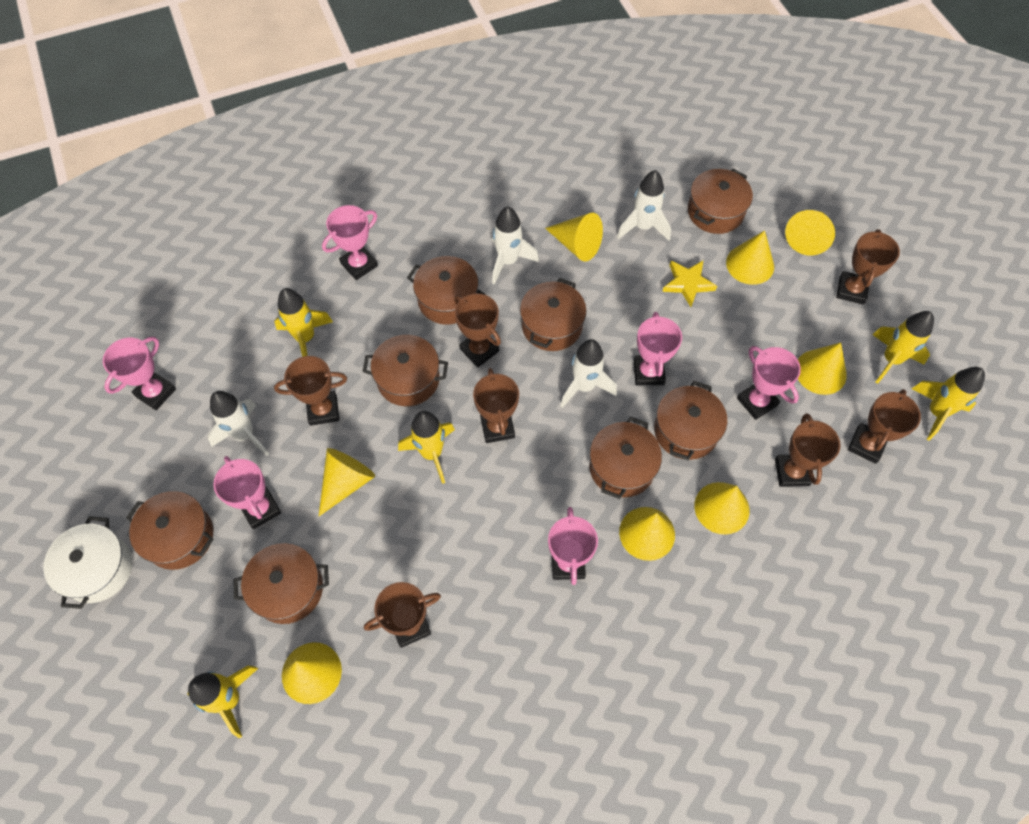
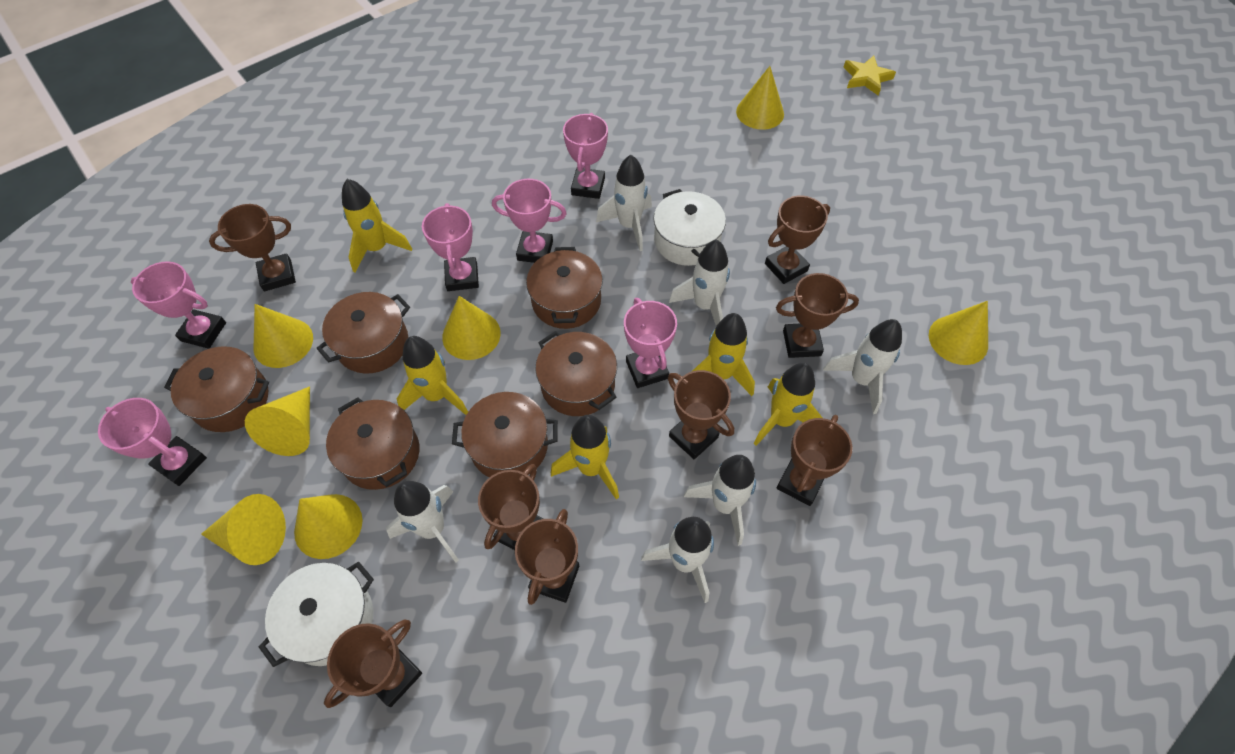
brown pot: [126,491,213,570] [234,543,329,624] [362,335,448,406] [407,256,486,325] [520,278,586,351] [589,417,662,499] [654,381,727,460] [688,169,753,234] = 8 -> [164,346,269,432] [316,292,410,374] [326,397,419,490] [452,392,558,478] [526,247,603,329] [536,331,617,416] = 6
brown trophy: [274,356,347,426] [364,582,441,648] [454,293,501,367] [473,368,519,443] [775,413,841,487] [836,229,900,305] [848,389,921,464] = 7 -> [209,204,296,291] [324,619,422,708] [478,464,543,550] [515,509,579,605] [668,370,734,459] [765,196,830,284] [776,273,859,358] [777,415,853,506] = 8
white pot: [43,516,132,609] = 1 -> [259,562,374,667] [654,189,726,266] = 2
white rocket: [207,391,269,456] [492,207,539,285] [560,339,617,408] [617,170,671,241] = 4 -> [386,481,459,563] [596,155,652,251] [641,517,714,603] [669,240,730,326] [684,455,756,546] [823,319,902,414] = 6
yellow cone: [282,642,342,704] [319,448,375,516] [545,213,603,262] [619,507,675,561] [694,482,750,535] [726,230,774,285] [785,210,835,256] [798,343,847,395] = 8 -> [201,494,286,565] [245,386,310,456] [253,304,313,368] [294,494,363,559] [442,296,501,360] [736,66,784,130] [929,301,988,365] = 7

